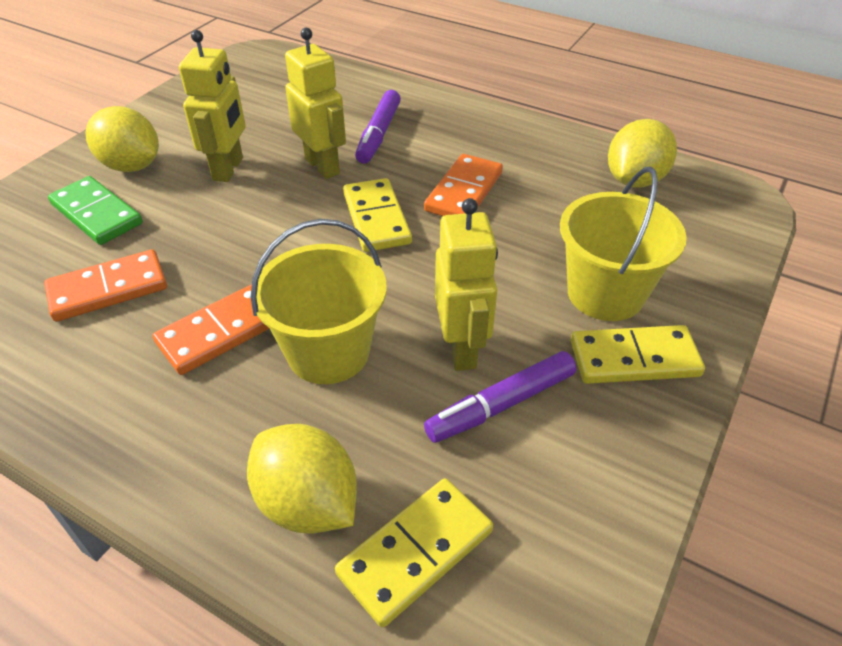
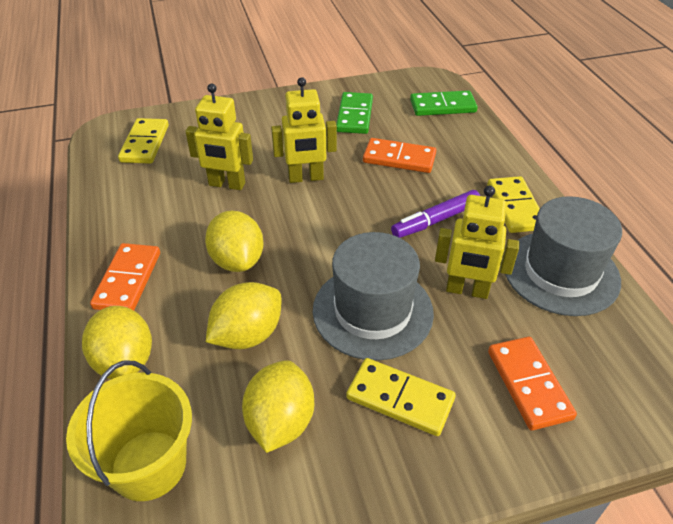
green domino: [48,176,143,245] = 1 -> [336,92,373,134] [410,90,478,116] = 2
grey hat: none = 0 -> [313,232,434,361] [505,196,622,316] = 2
purple marker: [355,90,401,164] [424,351,576,443] = 2 -> [391,190,480,238] = 1
yellow bucket: [251,219,387,384] [560,166,687,321] = 2 -> [66,361,192,501] = 1
yellow lemon: [86,106,159,172] [247,424,357,534] [608,119,677,188] = 3 -> [82,306,152,379] [205,211,264,272] [206,282,282,349] [242,360,314,453] = 4

